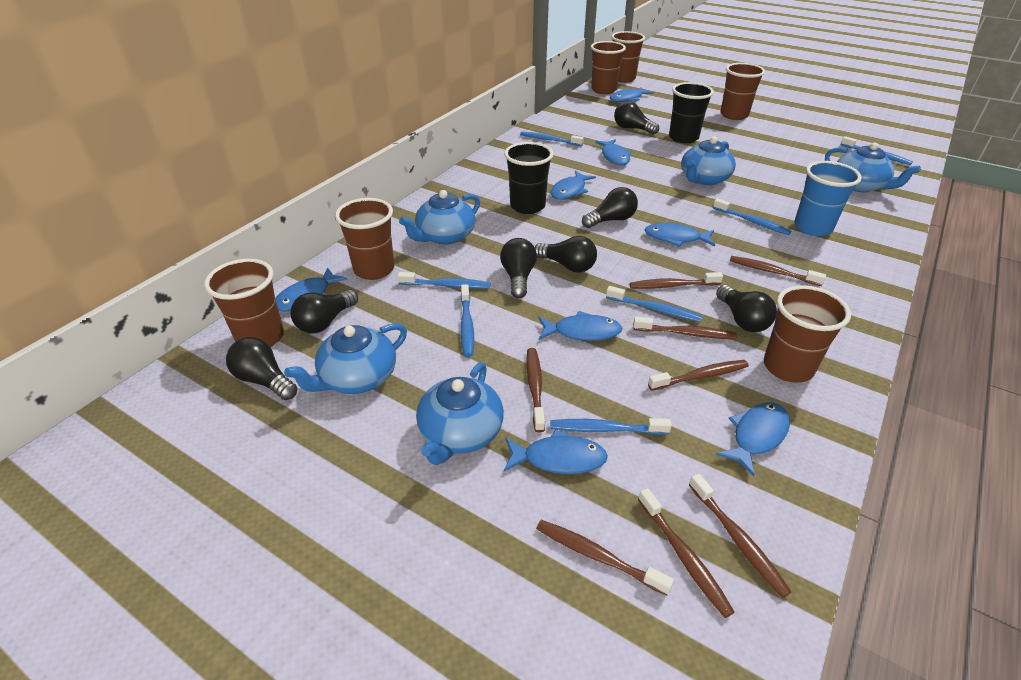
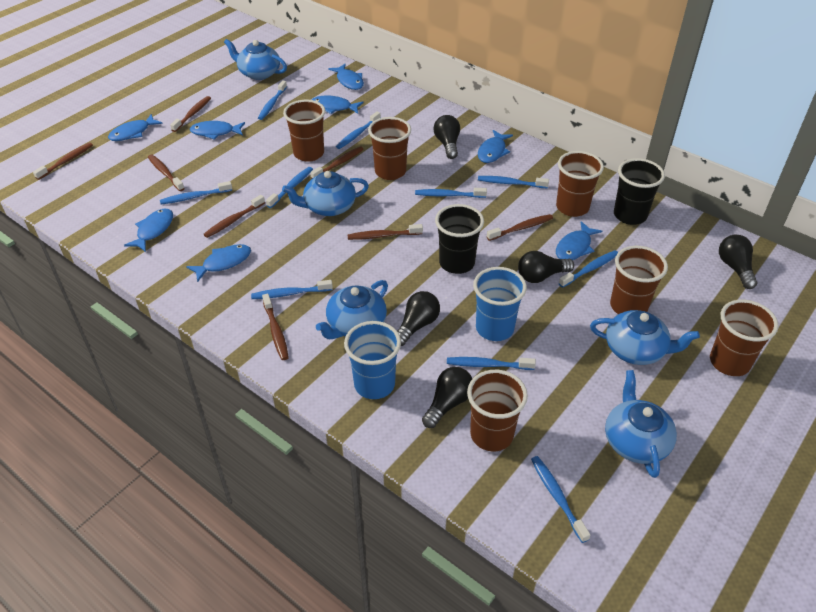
black light bulb: [226,337,297,400] [291,290,358,333] [500,238,537,298] [535,236,597,273] [582,187,638,228] [614,101,659,135] [716,285,777,332] = 7 -> [397,291,440,346] [422,367,472,428] [434,115,460,159] [518,251,574,283] [719,235,757,289] = 5
blue cup: [794,161,862,236] = 1 -> [344,321,401,399] [473,267,527,341] = 2
blue toothbrush: [398,272,490,289] [461,284,474,357] [520,131,584,146] [550,418,672,435] [606,286,702,322] [713,198,791,235] [841,136,913,165] = 7 -> [160,181,232,205] [251,280,333,299] [258,80,287,120] [266,167,313,208] [336,111,381,149] [415,188,487,198] [447,357,536,370] [478,176,549,188] [531,456,590,543] [559,250,618,288] = 10

